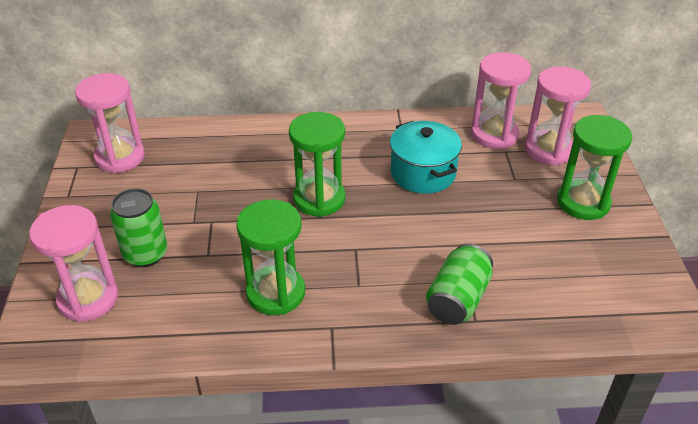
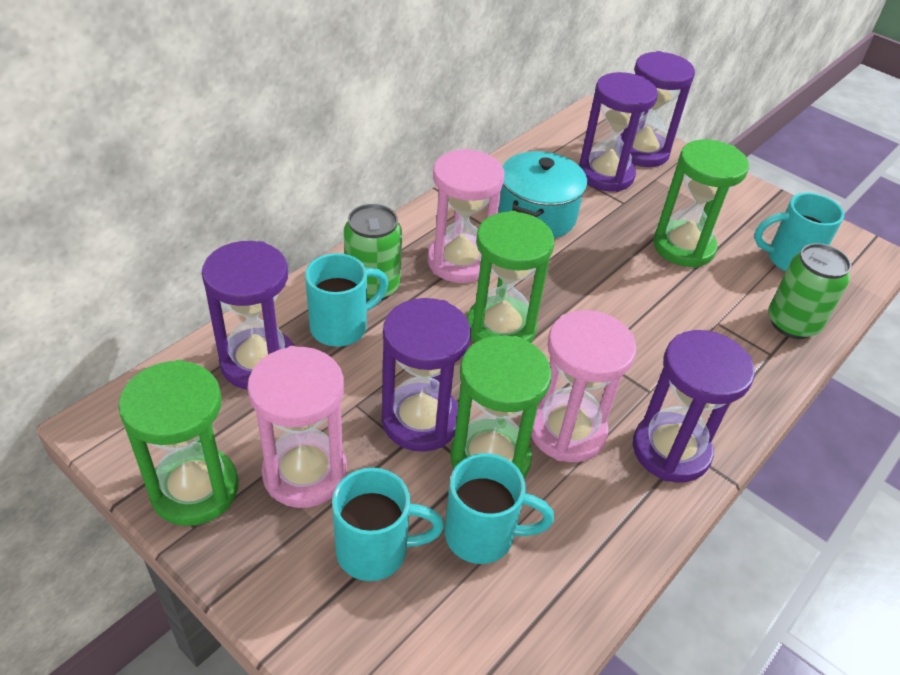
green hourglass: [236,200,305,315] [289,112,345,217] [557,115,632,220] = 3 -> [118,360,239,526] [450,335,552,478] [467,211,554,343] [653,140,749,268] = 4
pink hourglass: [29,205,118,322] [75,73,145,173] [471,52,531,149] [525,67,591,166] = 4 -> [247,346,347,508] [427,149,505,283] [531,310,636,462] = 3
purple hourglass: none = 0 -> [202,241,294,390] [382,298,471,452] [579,72,658,192] [620,51,695,167] [633,330,755,482] = 5
turquoise mug: none = 0 -> [305,253,388,347] [332,468,444,581] [445,453,554,564] [754,193,844,272] = 4

